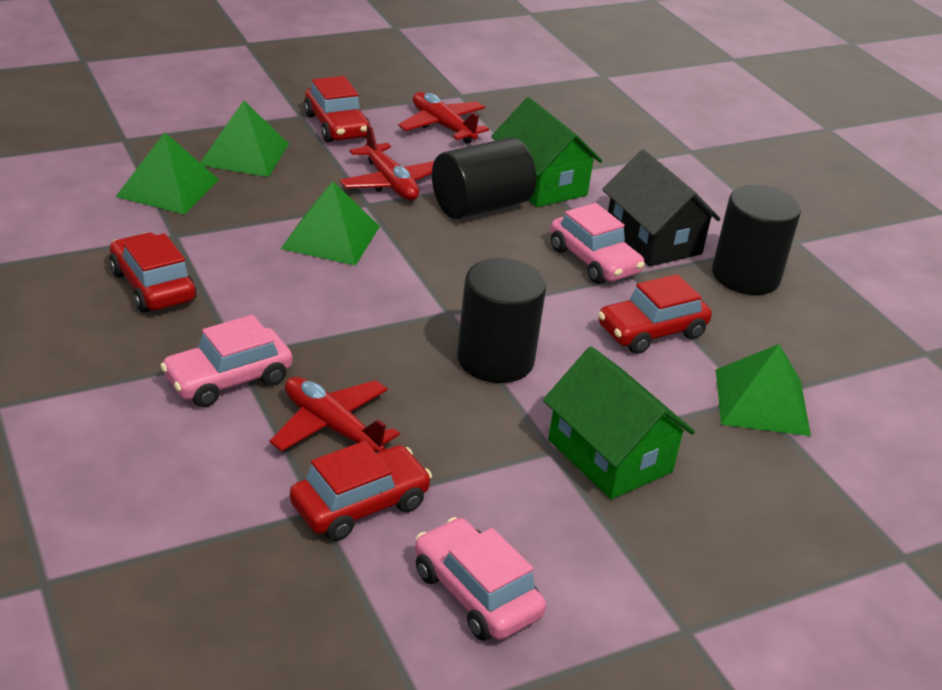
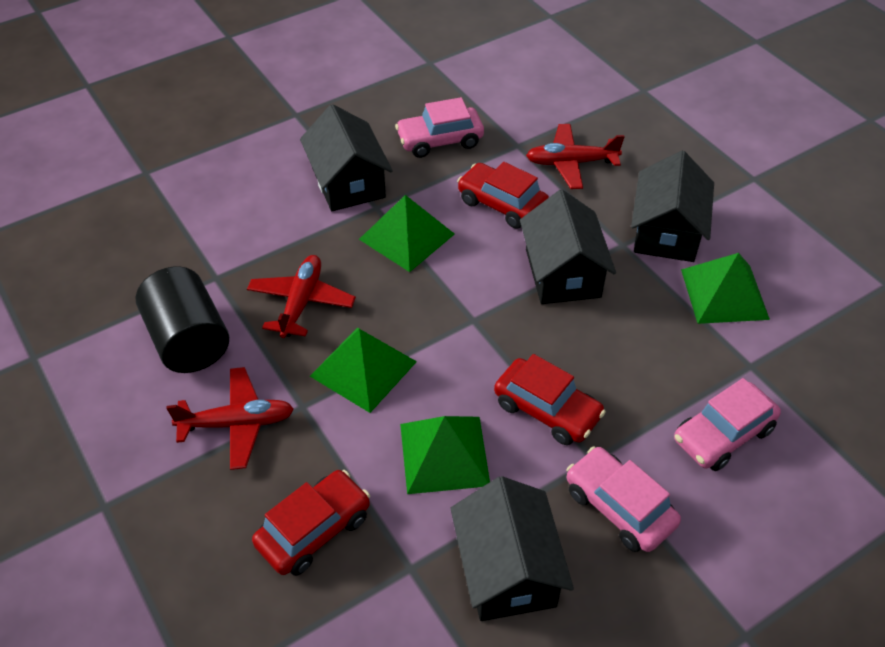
black cylinder: [432,138,536,219] [457,258,546,383] [712,185,801,295] = 3 -> [136,266,229,373] = 1
black house: [602,149,721,267] = 1 -> [300,104,393,211] [450,476,574,621] [520,190,616,304] [631,151,714,262] = 4
green house: [491,97,602,207] [543,347,695,500] = 2 -> none = 0
red car: [109,233,197,312] [290,441,432,541] [304,76,371,143] [598,274,712,354] = 4 -> [252,470,370,576] [457,162,549,229] [494,354,606,445] = 3

